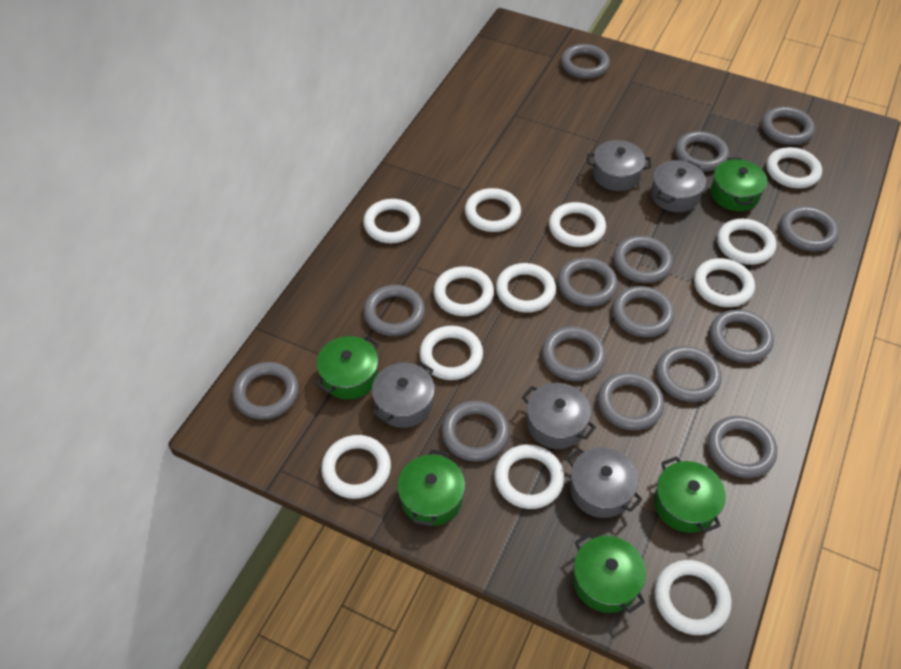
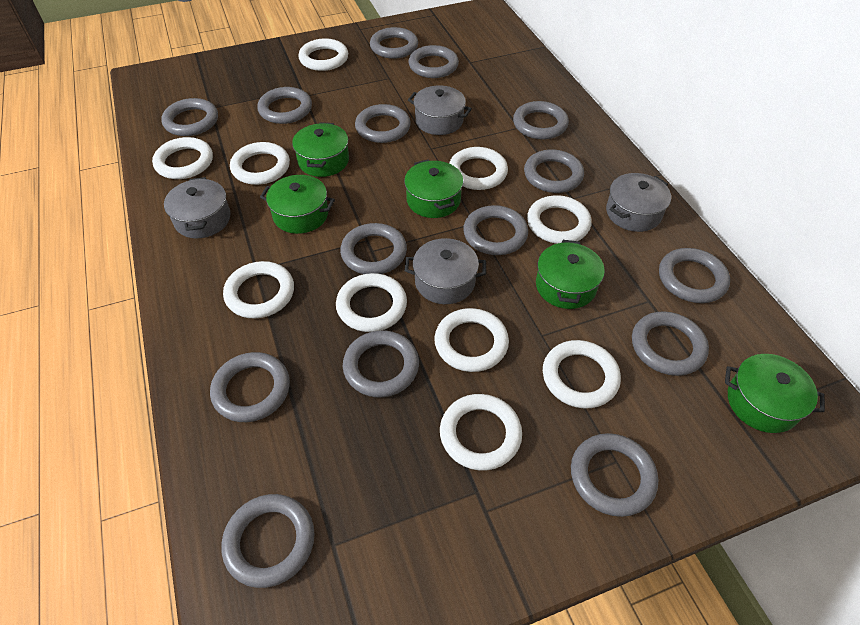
grey pot: [372,361,435,428] [522,383,596,449] [567,447,643,518] [587,140,651,191] [651,160,706,212] = 5 -> [164,177,231,239] [405,238,486,304] [408,85,472,135] [606,173,671,232] = 4
white ring: [321,435,391,499] [363,199,420,243] [419,326,483,380] [434,266,494,316] [465,188,521,232] [494,444,565,509] [496,263,556,313] [549,202,606,247] [654,560,732,635] [694,258,755,307] [717,219,776,265] [766,147,822,188] = 12 -> [152,137,213,179] [223,261,294,319] [230,142,290,185] [299,39,348,71] [336,273,407,332] [434,308,509,372] [440,394,522,471] [449,147,508,190] [527,195,592,244] [543,340,621,409] = 10

